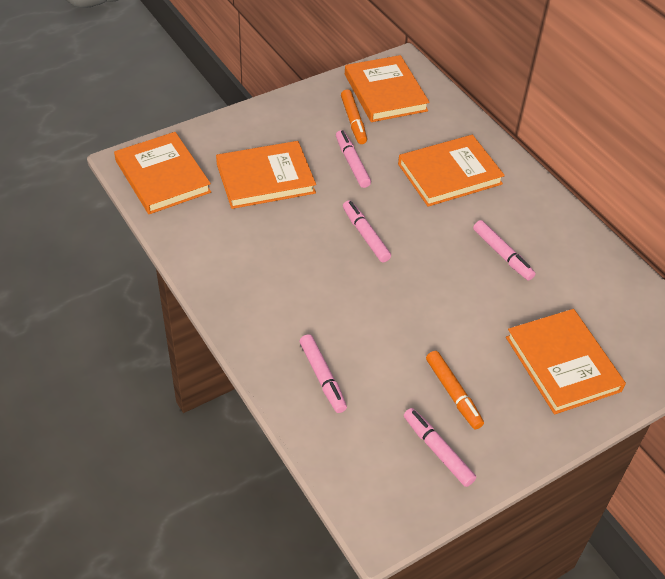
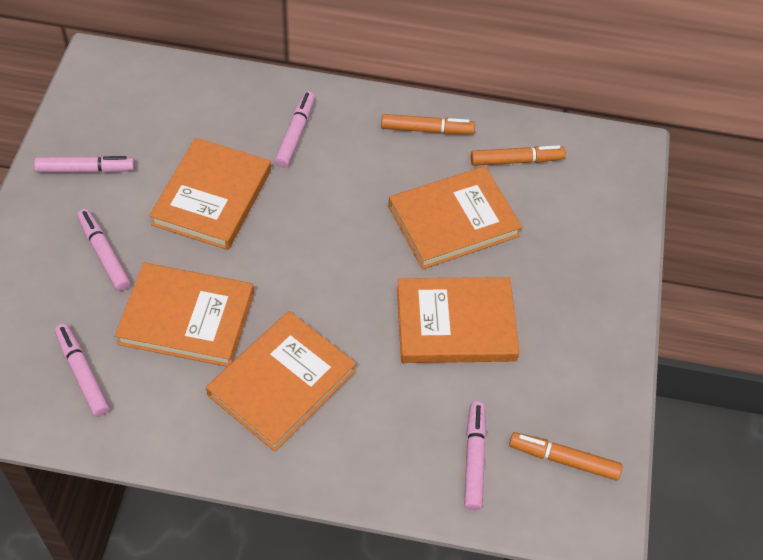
orange marker: [341,89,367,144] [426,351,484,429] = 2 -> [381,114,475,134] [471,145,566,166] [509,432,623,480] = 3

